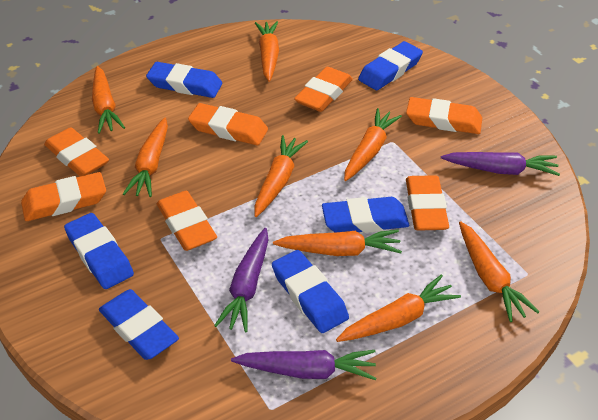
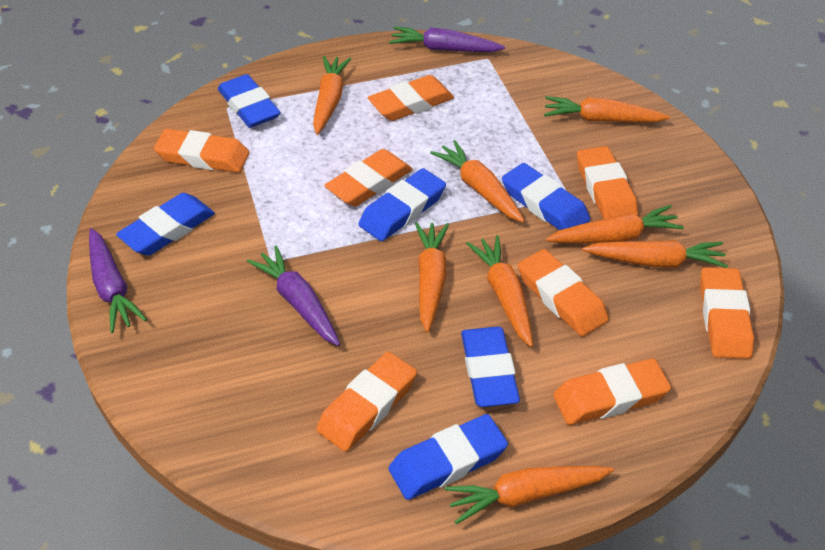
orange eraser: [21,172,106,221] [44,127,109,176] [157,191,217,251] [188,103,268,145] [294,67,353,112] [406,97,482,134] [406,175,449,231] = 7 -> [154,129,250,173] [316,352,417,452] [324,149,413,207] [368,75,454,121] [518,249,609,337] [553,358,671,425] [577,146,638,219] [700,267,754,359] = 8

